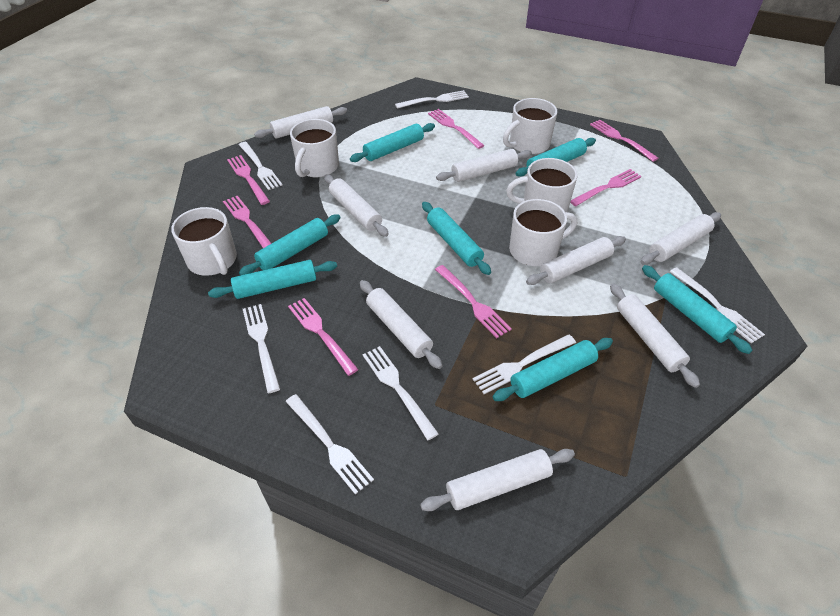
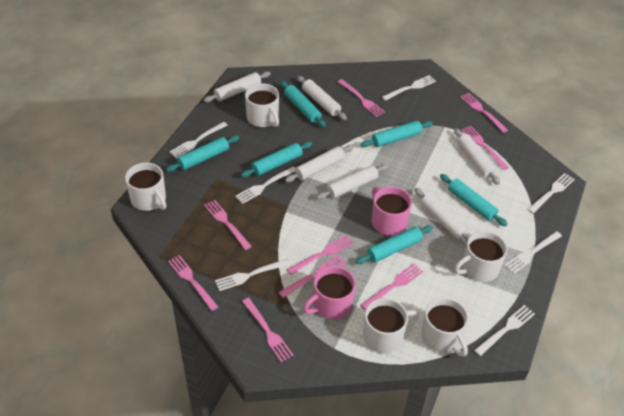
pink fork: [223,196,272,248] [227,155,270,205] [288,298,359,376] [428,109,485,149] [435,265,512,338] [570,169,642,206] [590,120,659,162] = 7 -> [168,255,218,311] [204,200,252,250] [242,297,294,362] [278,255,347,298] [287,235,354,275] [338,79,385,117] [360,263,423,310] [460,93,508,133] [461,126,509,170] = 9
pink mug: none = 0 -> [303,266,356,320] [372,186,412,236] = 2
turquoise rolling pin: [208,260,337,299] [239,214,341,276] [350,123,435,162] [422,202,491,275] [493,338,613,401] [516,138,596,177] [642,265,752,354] = 7 -> [166,136,239,172] [241,142,312,177] [280,81,326,127] [356,225,433,264] [361,121,433,147] [440,174,508,226] = 6
white rolling pin: [254,106,347,139] [324,174,389,237] [360,280,442,369] [420,449,575,511] [436,149,532,182] [526,236,626,285] [610,283,700,388] [640,212,721,264] = 8 -> [204,71,271,102] [285,145,354,182] [297,76,347,120] [316,164,388,200] [414,188,470,242] [454,128,500,185] = 6

